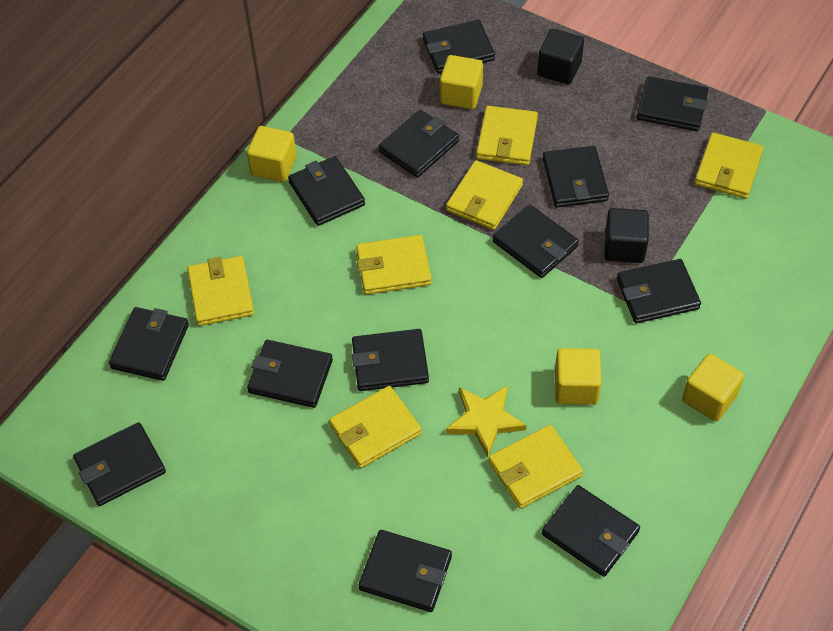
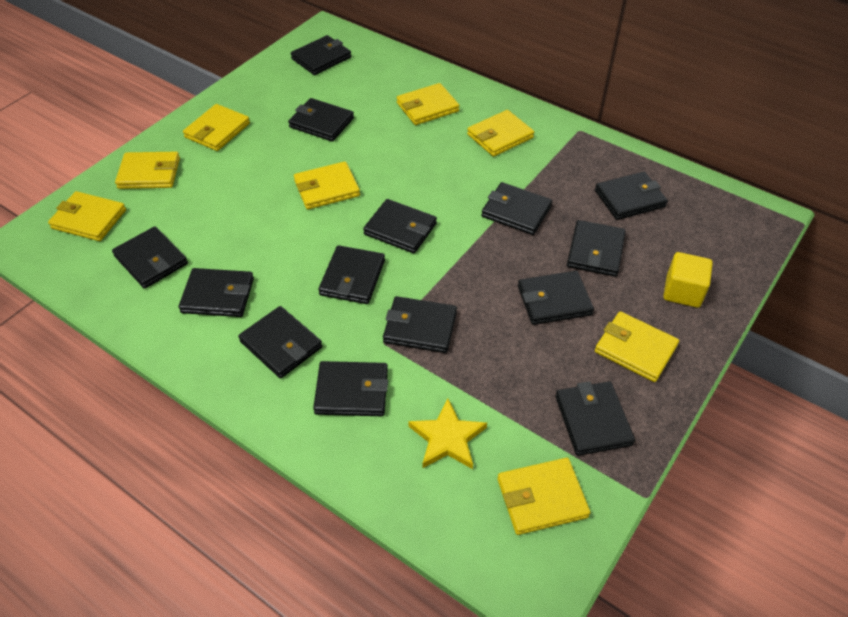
black cube: [537,29,584,84] [604,208,649,263] = 2 -> none = 0
black wallet: [73,422,166,506] [109,307,189,381] [247,340,333,408] [288,156,365,226] [352,329,429,391] [359,530,452,612] [378,110,459,178] [423,20,495,73] [493,204,579,278] [542,485,640,577] [543,146,609,208] [617,259,701,323] [637,76,708,131] = 13 -> [112,226,188,289] [179,268,254,317] [238,306,322,378] [288,98,354,142] [291,35,351,75] [313,361,388,416] [318,245,385,304] [363,199,437,253] [383,296,457,353] [482,182,553,235] [518,271,594,325] [555,381,635,456] [567,220,626,277] [595,172,668,220] = 14
yellow cube: [247,126,297,182] [440,55,483,109] [555,348,602,405] [682,354,744,421] = 4 -> [664,252,713,308] = 1
yellow wallet: [187,256,254,326] [329,386,422,468] [356,235,432,295] [446,160,523,230] [476,106,538,165] [488,425,583,509] [695,132,764,199] = 7 -> [48,191,126,241] [115,152,180,189] [183,104,250,151] [294,161,360,209] [396,83,460,125] [467,110,534,157] [498,458,590,535] [595,311,679,382] = 8

